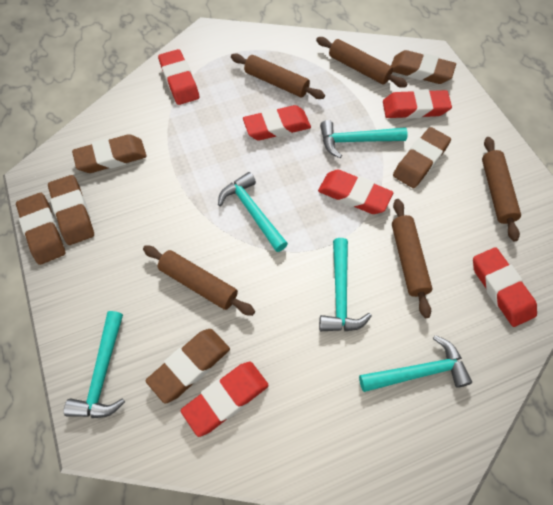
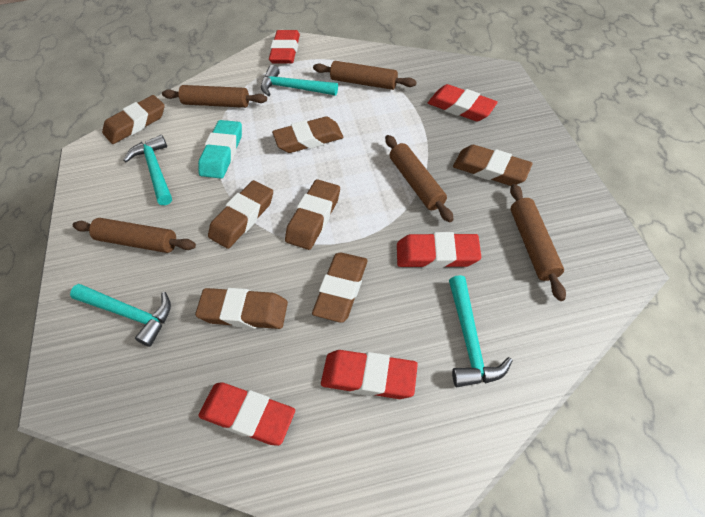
brown eraser: [16,193,65,265] [48,175,94,245] [72,134,147,173] [146,329,230,403] [391,50,456,84] [393,127,451,188] = 6 -> [102,95,165,144] [195,288,288,329] [208,180,273,249] [272,116,344,153] [285,179,340,250] [312,253,368,323] [453,145,533,186] = 7
red eraser: [158,49,199,105] [181,362,269,437] [243,105,311,140] [318,170,393,214] [383,89,452,119] [473,247,537,327] = 6 -> [198,382,295,446] [269,30,300,64] [321,350,418,399] [397,232,481,268] [428,84,498,122] = 5
turquoise eraser: none = 0 -> [198,120,242,179] = 1
turquoise hammer: [64,311,125,418] [218,172,288,252] [319,238,372,331] [320,120,407,158] [359,335,472,392] = 5 -> [70,284,171,347] [123,135,172,205] [261,65,338,96] [449,275,513,387] = 4

